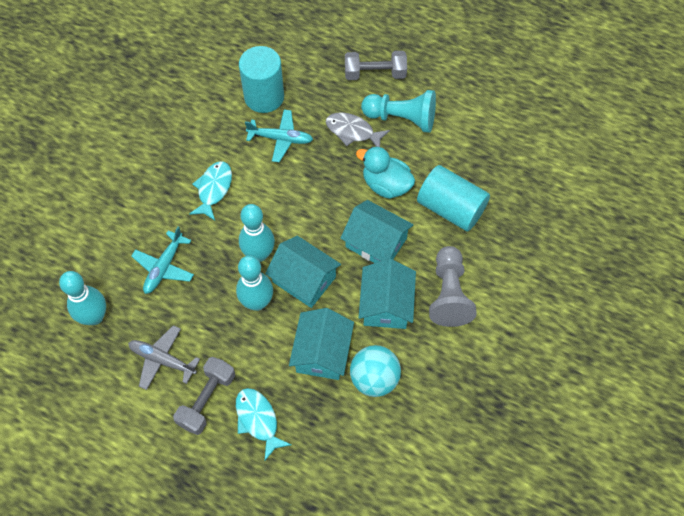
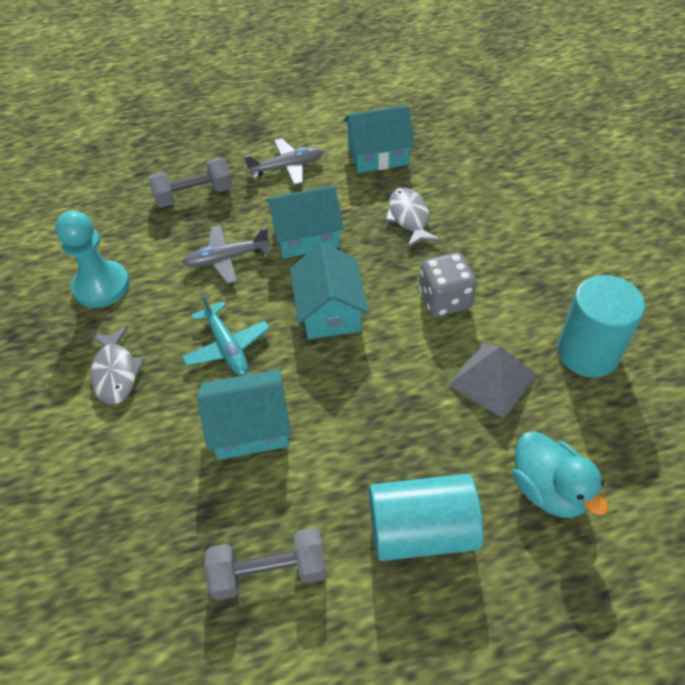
grey dice: none = 0 -> [419,253,477,317] = 1
grey fish: [326,112,390,147] = 1 -> [90,326,145,405] [385,187,440,248] = 2
grey pawn: [429,246,477,327] = 1 -> none = 0
grey plane: [128,325,200,390] = 1 -> [182,225,270,284] [244,138,324,186] = 2
grey pyramid: none = 0 -> [448,344,537,419] = 1
turquoise ball: [350,345,401,397] = 1 -> none = 0
turquoise bowling pin: [59,271,106,325] [236,255,273,311] [239,204,275,262] = 3 -> none = 0
turquoise fish: [189,162,232,221] [236,388,291,460] = 2 -> none = 0
turquoise plane: [131,226,194,294] [245,109,313,163] = 2 -> [182,293,270,376] = 1

